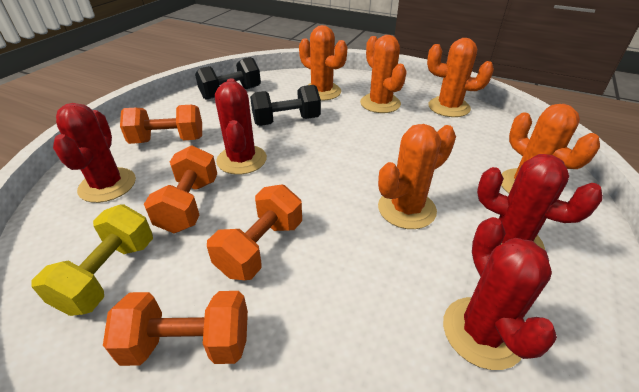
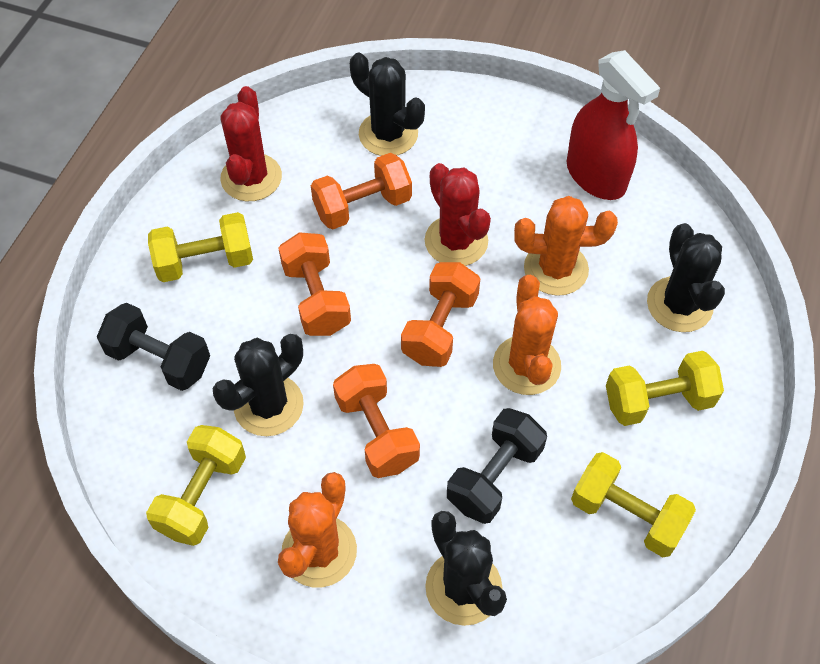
black cactus: none = 0 -> [213,334,304,436] [350,52,425,156] [425,511,507,626] [647,223,725,332] = 4
orange cactus: [299,25,347,101] [360,35,407,113] [378,124,456,229] [427,38,494,117] [501,104,600,194] = 5 -> [278,472,357,588] [493,275,561,395] [514,196,618,296] = 3
red cactus: [53,103,136,203] [215,78,267,175] [443,217,557,370] [477,154,603,250] = 4 -> [220,86,282,201] [425,163,491,266] = 2
red spray bottle: none = 0 -> [567,50,660,200] = 1
yellow dumbbell: [32,205,153,316] = 1 -> [146,425,246,546] [148,212,253,282] [571,452,696,557] [606,351,724,426] = 4

